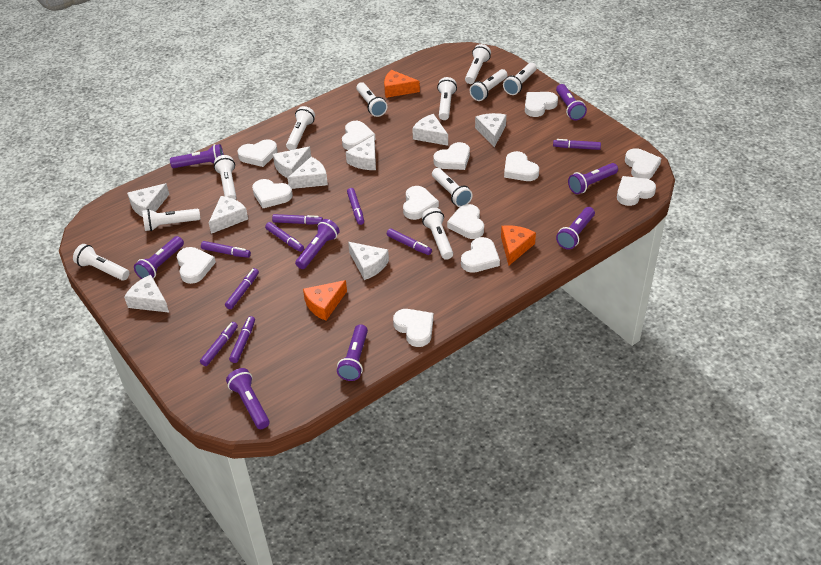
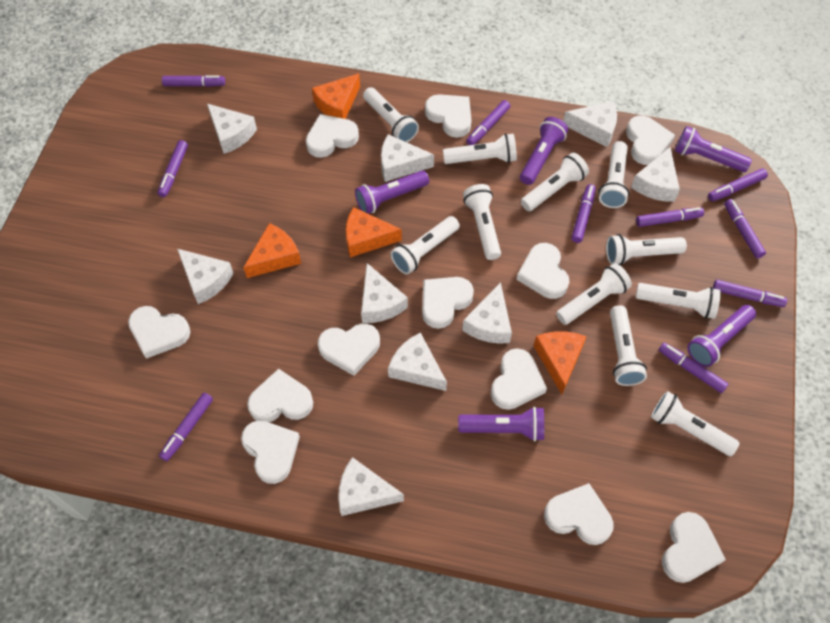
orange cheese: [303,280,347,321] [384,70,420,98] [501,225,536,265] = 3 -> [243,223,301,278] [312,73,360,119] [346,207,402,257] [534,331,587,394] = 4
purple flashlight: [134,236,184,279] [170,144,224,168] [226,368,270,429] [295,219,340,269] [337,324,368,381] [556,84,587,121] [556,207,595,250] [568,163,618,194] = 8 -> [355,171,429,214] [458,407,544,441] [520,117,568,185] [675,126,752,172] [687,305,756,367] = 5
purple marker: [200,322,238,366] [201,241,251,258] [225,268,259,309] [229,316,255,363] [265,222,304,252] [272,214,323,225] [347,188,364,225] [387,228,432,255] [553,139,601,150] = 9 -> [158,140,188,197] [159,393,213,461] [162,75,225,87] [466,100,510,145] [571,184,596,243] [636,207,704,227] [659,343,728,393] [708,168,768,201] [713,280,787,307] [724,199,766,258] = 10
white heart: [177,247,216,284] [237,139,277,167] [252,179,293,208] [342,121,375,150] [393,309,434,347] [403,186,439,220] [433,142,470,170] [447,204,484,239] [461,237,500,273] [504,151,539,181] [525,92,558,117] [617,176,656,206] [625,148,661,179] = 13 -> [128,306,190,359] [241,421,300,484] [247,369,313,422] [306,114,359,158] [318,323,380,376] [422,277,474,329] [425,94,471,138] [491,349,547,410] [516,243,569,299] [544,483,614,545] [626,115,675,165] [662,512,726,583] = 12

